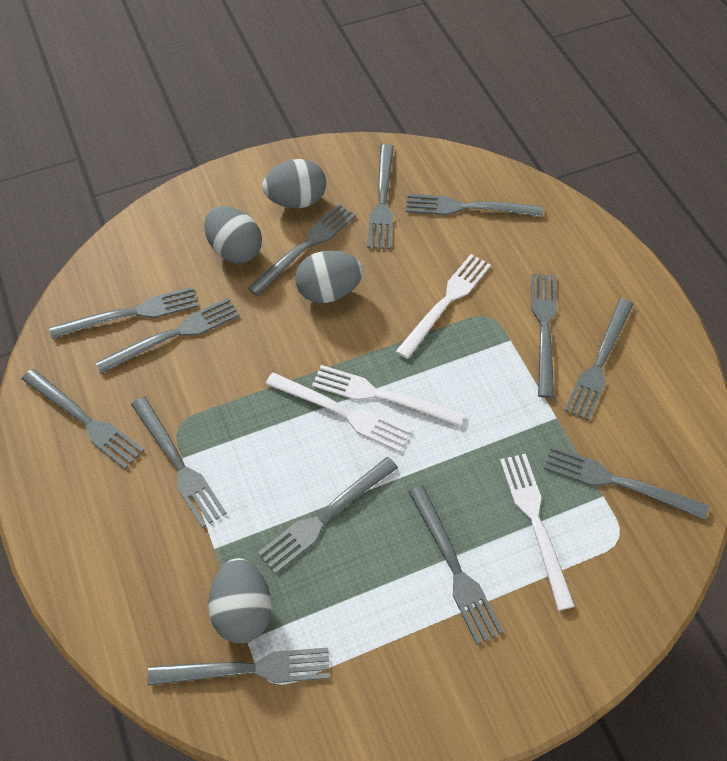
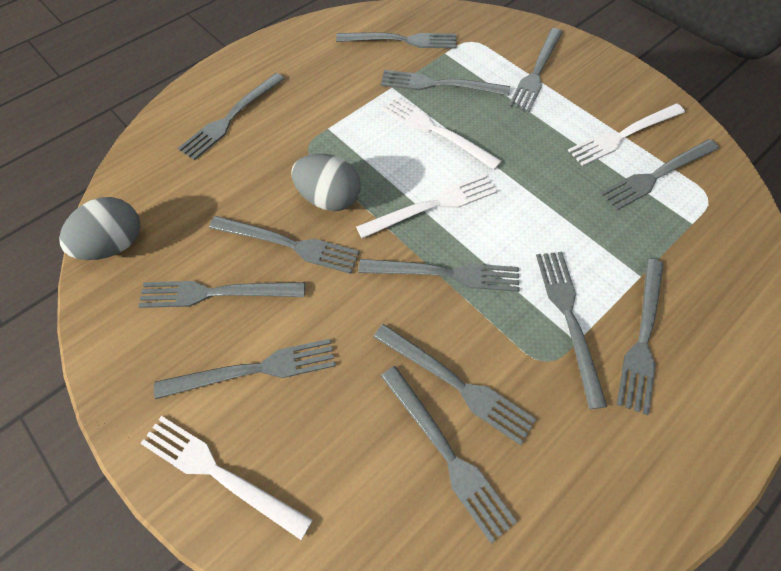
grey egg: [204,206,262,264] [208,558,272,643] [262,159,326,208] [295,251,363,303] = 4 -> [59,197,140,260] [291,154,361,211] = 2

